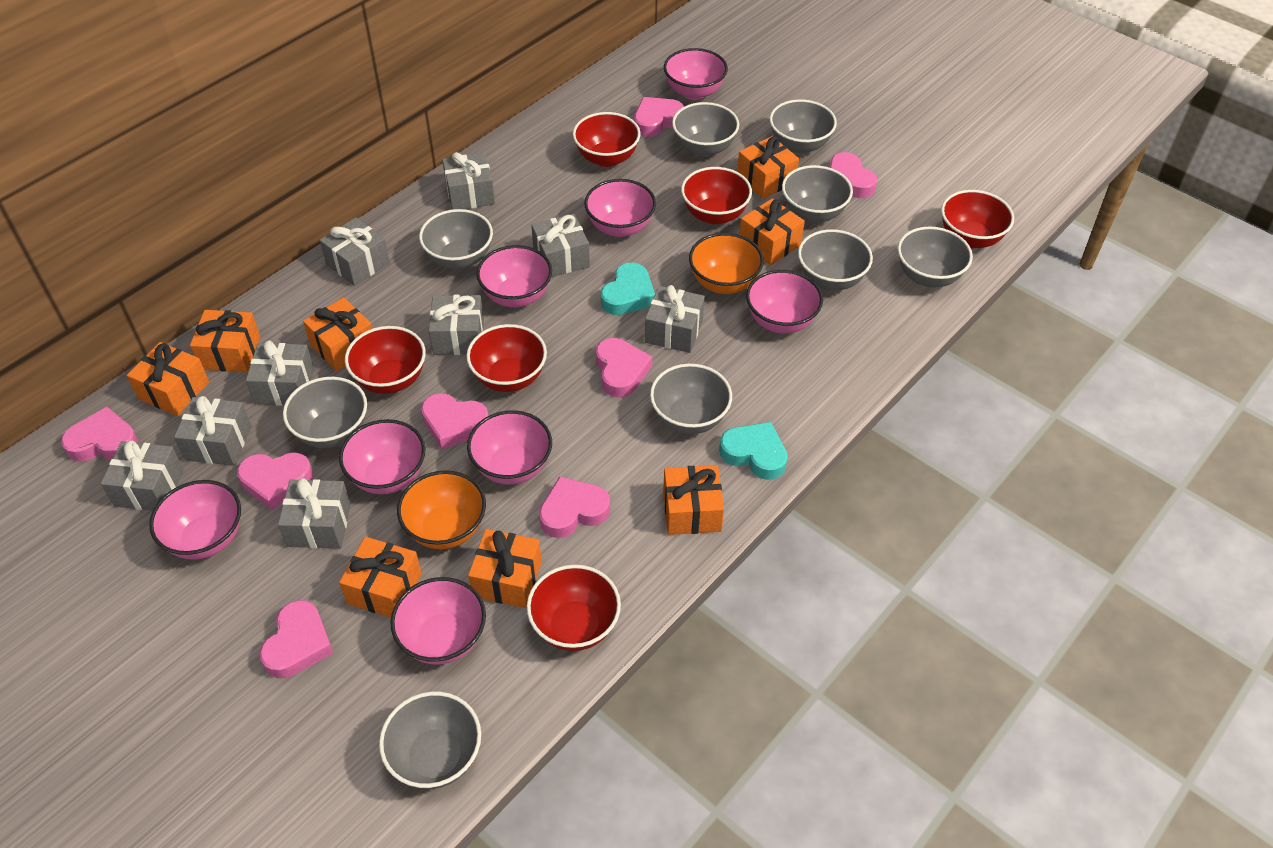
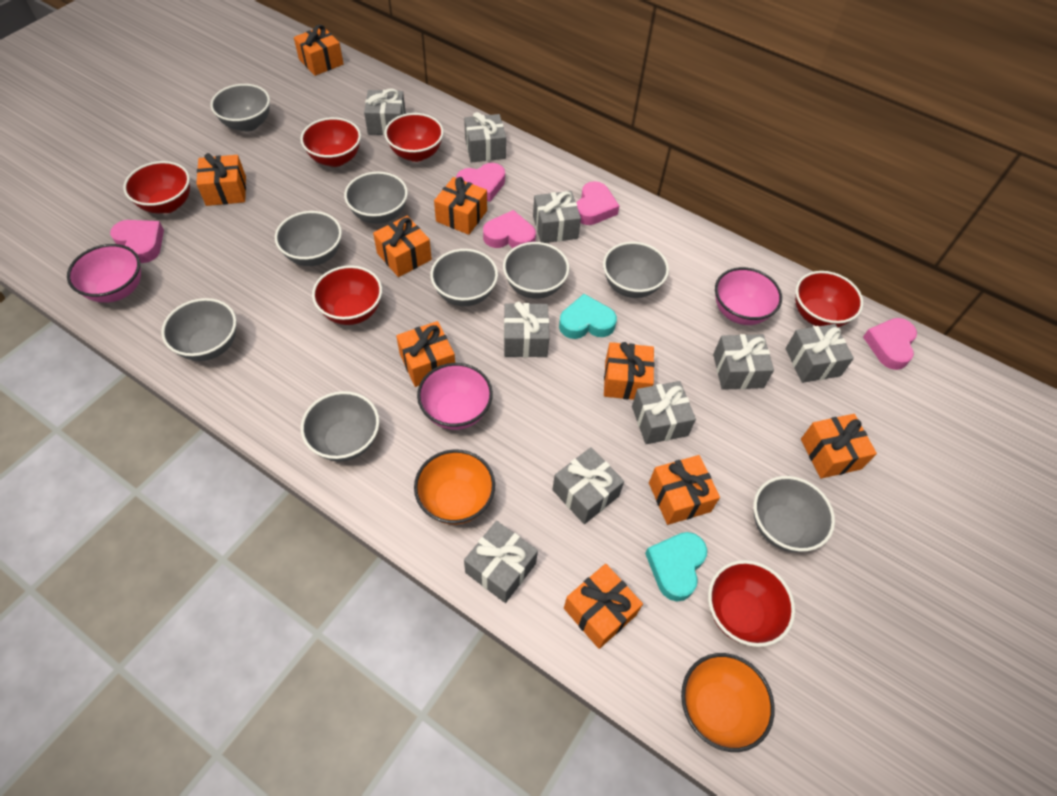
orange gift: [127,342,209,416] [190,310,261,372] [303,298,373,371] [339,537,422,618] [468,529,542,608] [663,465,724,535] [737,136,799,199] [739,198,805,266] = 8 -> [196,153,246,206] [294,25,344,76] [373,216,432,277] [396,321,455,387] [434,177,487,235] [564,564,643,649] [604,342,654,400] [649,455,720,525] [801,414,877,479] = 9
pink bowl: [149,480,241,560] [339,419,425,494] [390,577,486,665] [467,410,552,485] [476,245,552,307] [584,179,656,237] [664,48,728,100] [746,270,823,334] = 8 -> [67,244,141,303] [417,363,493,430] [715,267,782,325] = 3
pink heart: [61,407,138,462] [237,452,313,510] [259,600,333,678] [421,393,489,449] [539,476,610,538] [596,338,652,397] [634,97,685,137] [830,152,877,198] = 8 -> [110,220,164,263] [456,163,505,202] [483,210,536,248] [576,181,619,225] [863,318,917,370] = 5

